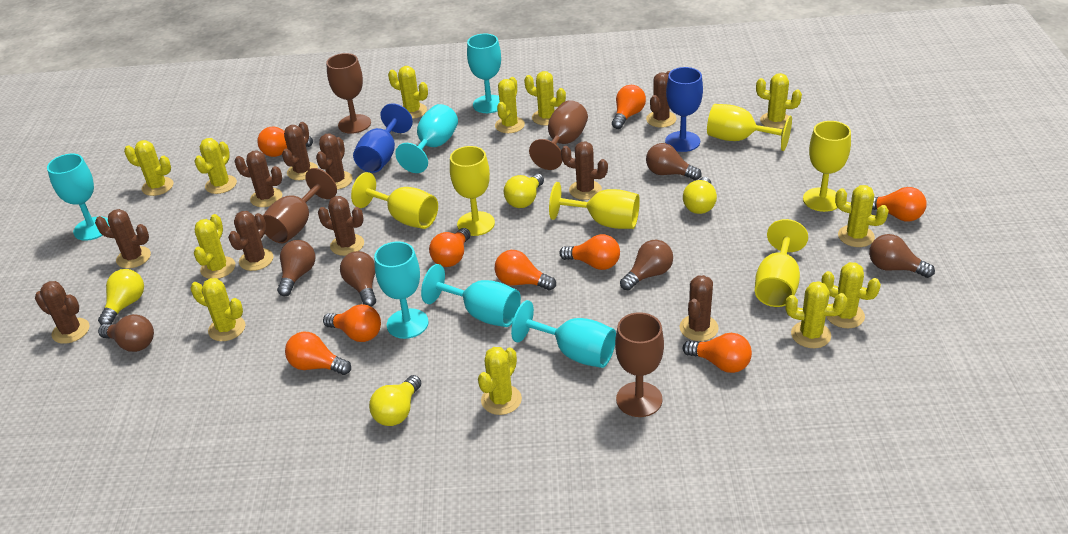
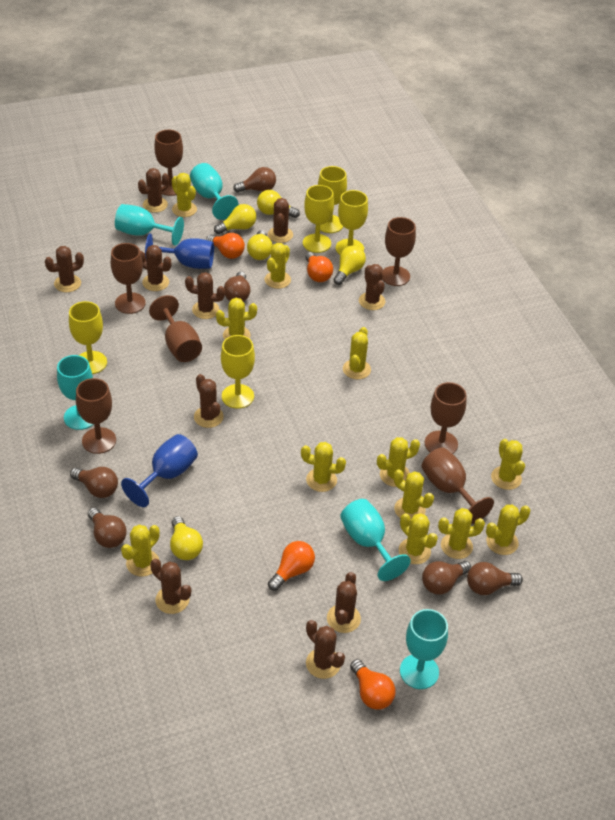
brown goblet: [263,168,337,243] [326,53,371,134] [529,100,588,170] [615,312,664,417] = 4 -> [76,378,116,454] [111,243,146,314] [149,295,202,362] [154,130,183,196] [382,217,416,286] [422,447,494,524] [424,382,467,454] = 7
orange light bulb: [257,127,313,157] [285,332,351,375] [323,304,381,342] [429,228,471,267] [495,250,556,291] [560,234,620,270] [612,85,646,129] [683,333,752,373] [872,187,927,222] = 9 -> [206,233,245,259] [268,541,315,591] [305,252,333,282] [350,659,396,710] = 4
turquoise goblet: [47,154,110,241] [374,241,429,339] [395,104,458,173] [421,264,521,327] [467,33,501,113] [511,300,616,368] = 6 -> [57,355,94,430] [115,204,184,246] [190,163,239,220] [340,499,411,581] [400,609,448,689] = 5
yellow goblet: [351,172,438,229] [450,146,495,236] [549,182,640,229] [707,104,792,151] [755,219,808,307] [803,121,851,212] = 6 -> [69,301,107,374] [221,335,255,409] [303,185,334,253] [318,166,347,233] [336,190,368,255] = 5
yellow light bulb: [98,269,144,325] [369,375,421,426] [504,174,544,208] [683,177,717,214] = 4 -> [170,516,203,560] [214,204,256,234] [247,230,273,260] [257,190,300,218] [334,245,366,285] = 5

